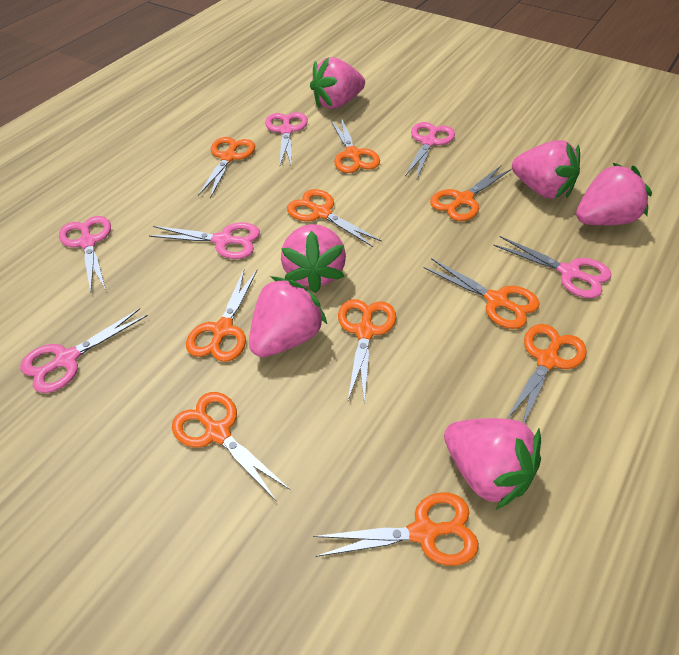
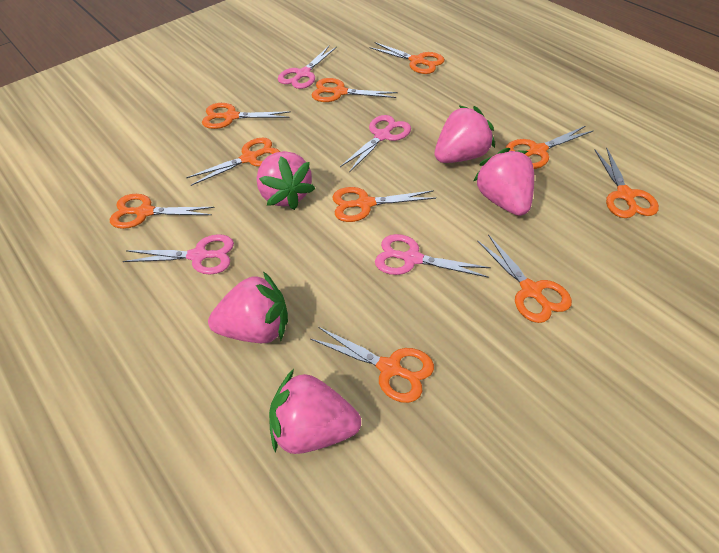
pink scissors: [20,308,148,393] [59,216,111,293] [149,223,260,259] [265,112,308,167] [405,122,455,178] [493,236,611,298] = 6 -> [123,234,234,274] [278,46,337,89] [340,115,411,172] [375,234,491,278] = 4
pink strawberry: [249,276,327,357] [281,224,346,293] [310,57,365,109] [444,418,541,510] [512,140,580,199] [576,163,652,225] = 6 -> [208,271,288,343] [257,151,315,210] [269,369,361,454] [435,105,495,163] [473,148,534,216] = 5

